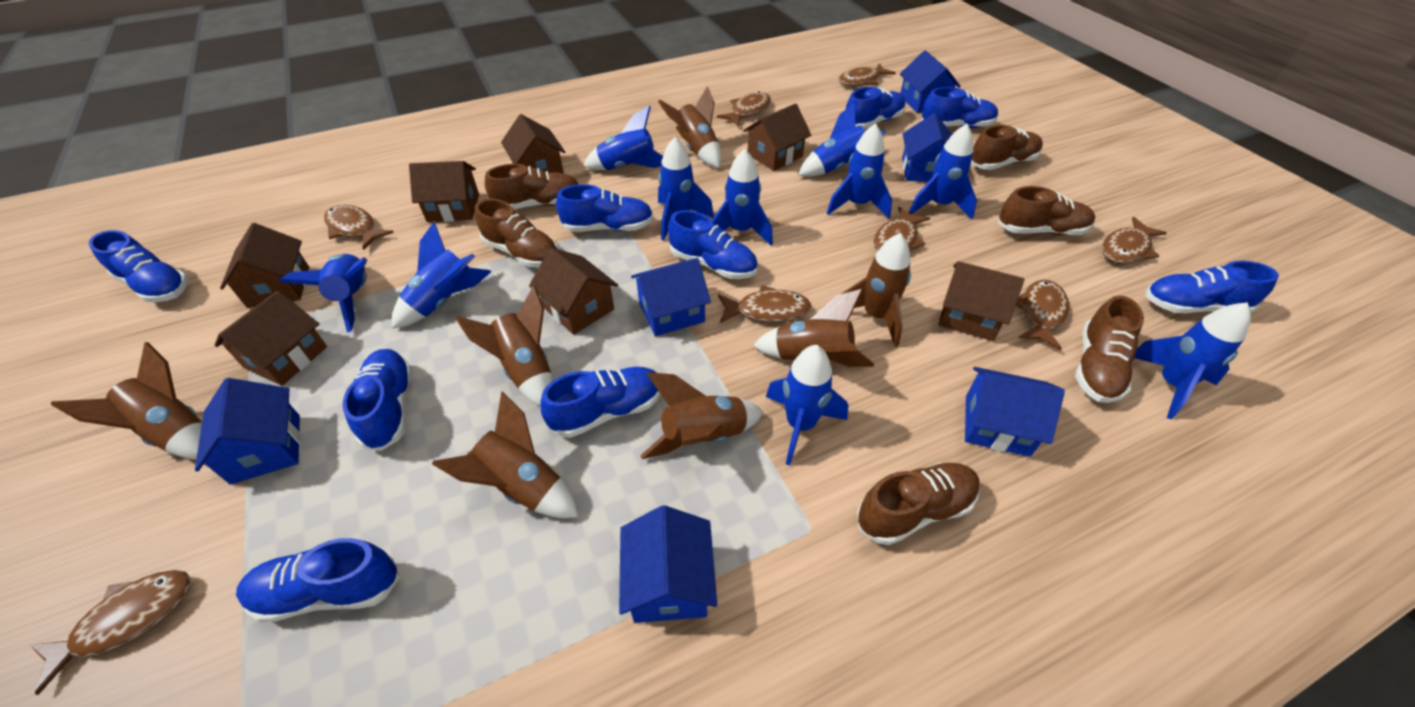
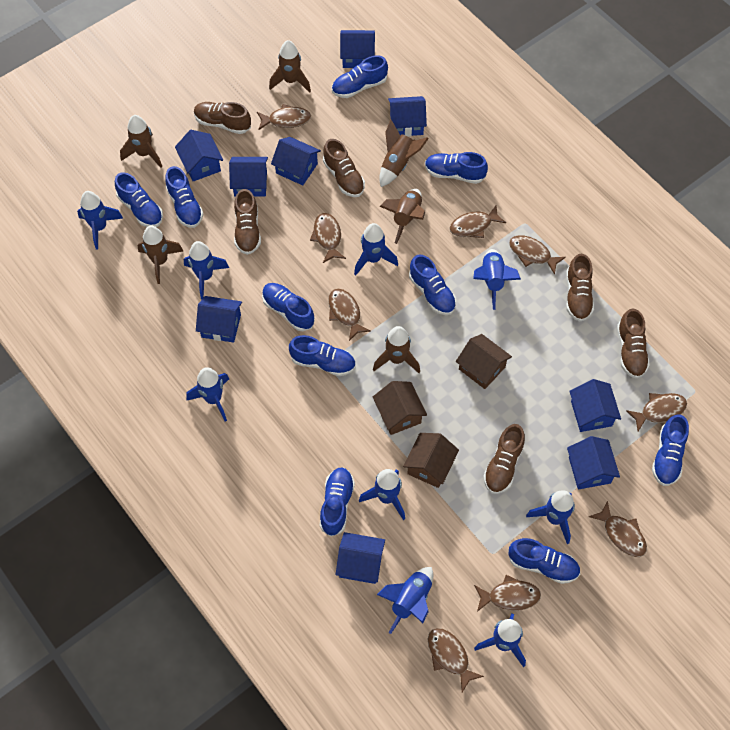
blue house: [195,378,301,485] [619,505,717,623] [631,258,711,336] [900,50,961,113] [902,113,952,182] [965,367,1065,457] = 6 -> [175,130,223,182] [196,296,242,343] [229,157,268,197] [271,137,321,185] [336,532,385,584] [340,30,375,68] [388,96,427,136] [567,436,620,490] [569,379,621,432] = 9
blue rocket: [280,254,367,332] [392,222,491,329] [583,105,663,170] [658,137,714,241] [712,149,773,246] [766,345,848,465] [798,103,886,177] [827,123,892,219] [909,124,977,219] [1134,302,1251,420] = 10 -> [77,191,123,250] [184,241,229,299] [186,367,229,421] [354,223,398,275] [359,469,405,520] [377,567,433,634] [473,249,521,310] [474,613,526,667] [526,490,575,544] = 9
blue shoe: [89,230,188,302] [236,538,400,622] [343,349,412,451] [540,367,661,438] [556,184,654,232] [668,210,758,279] [845,87,906,129] [921,87,998,128] [1145,261,1279,313] = 9 -> [115,172,163,227] [165,166,203,228] [262,283,315,331] [289,335,356,376] [320,468,355,537] [332,55,388,98] [409,255,456,315] [425,152,488,184] [508,538,580,584] [652,414,689,486] = 10
brown fish: [30,570,191,695] [324,205,394,250] [717,92,771,127] [718,285,811,323] [839,63,896,86] [873,207,930,252] [1016,280,1069,350] [1102,217,1167,264] = 8 -> [257,104,311,130] [310,213,346,263] [328,289,371,341] [428,628,484,692] [450,206,506,238] [474,575,541,612] [509,235,566,275] [589,500,647,557] [626,393,687,431] = 9
brown house: [214,291,327,386] [220,223,309,308] [409,161,479,222] [501,114,565,174] [529,248,618,335] [743,103,811,171] [939,261,1024,341] = 7 -> [373,381,427,435] [403,433,459,488] [456,334,512,389] = 3
brown rocket: [51,342,202,460] [432,392,578,518] [455,285,553,406] [640,372,763,459] [658,86,721,168] [753,289,874,367] [841,233,911,347] = 7 -> [120,115,162,168] [138,225,183,284] [269,40,311,93] [373,326,420,373] [379,119,429,187] [379,189,425,244] = 6

